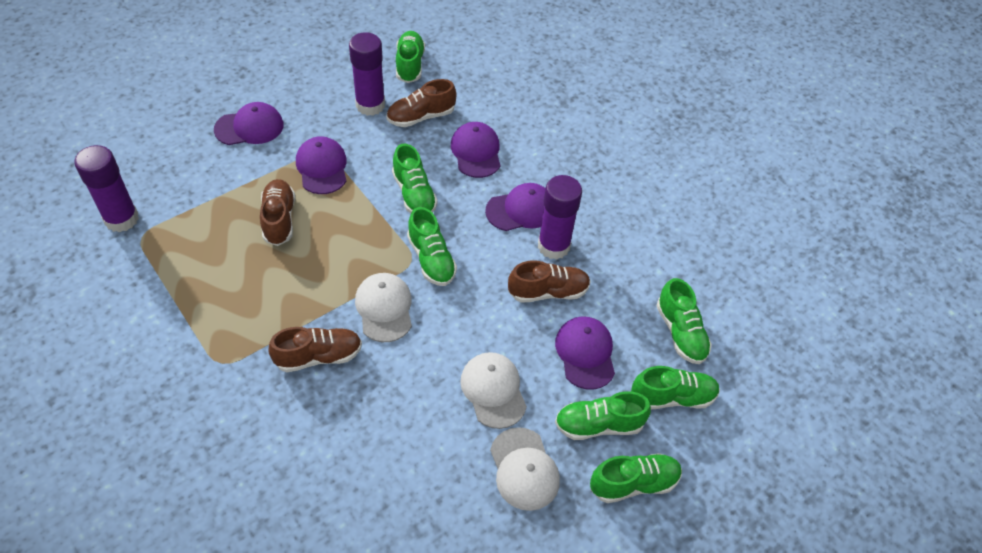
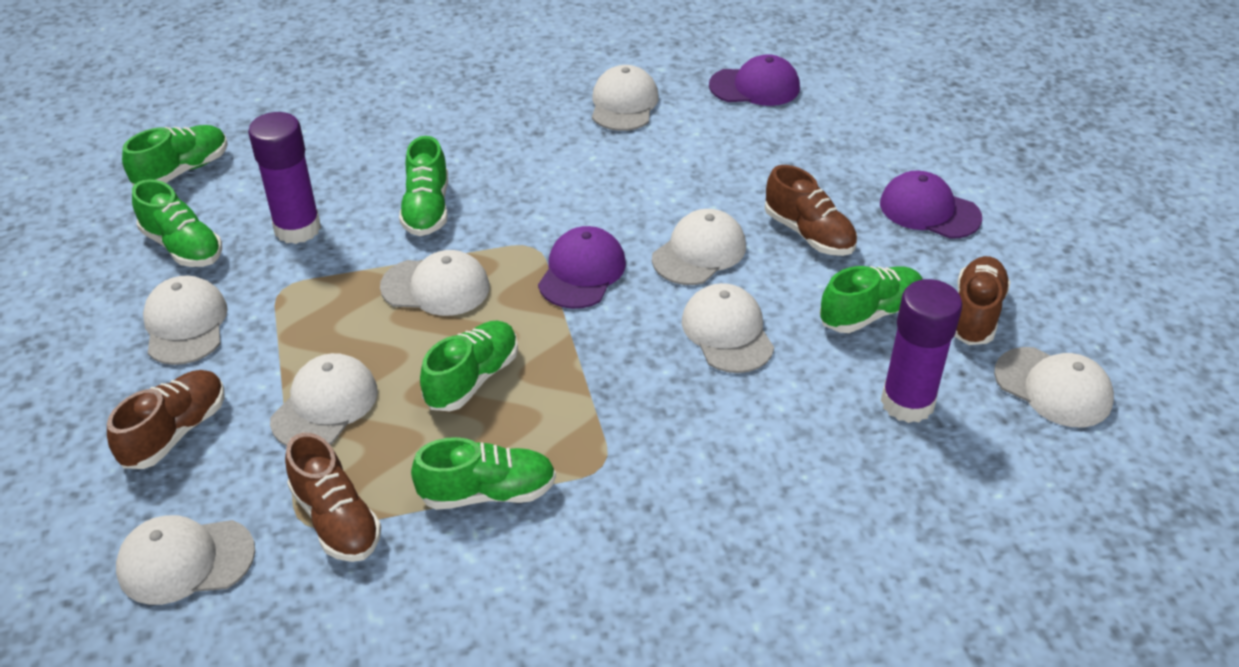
green shoe: [392,144,438,213] [396,31,425,83] [407,207,457,286] [555,391,651,440] [590,453,682,503] [631,366,720,409] [656,278,712,364] = 7 -> [122,125,228,186] [132,179,222,267] [399,136,448,236] [411,437,556,510] [420,321,518,411] [820,266,923,333] = 6
purple cap: [214,102,284,145] [296,136,347,194] [451,122,501,178] [485,183,545,231] [555,316,615,390] = 5 -> [538,226,626,309] [709,54,800,106] [880,171,982,239] = 3
purple glue stick: [74,145,139,232] [349,32,385,116] [538,175,582,260] = 3 -> [248,112,321,244] [881,279,962,423] = 2
white cap: [355,273,412,342] [460,352,527,429] [490,427,560,511] = 3 -> [116,515,255,605] [143,275,228,365] [270,353,378,446] [380,250,490,316] [592,65,659,131] [652,209,746,285] [682,283,774,373] [994,347,1114,427] = 8

